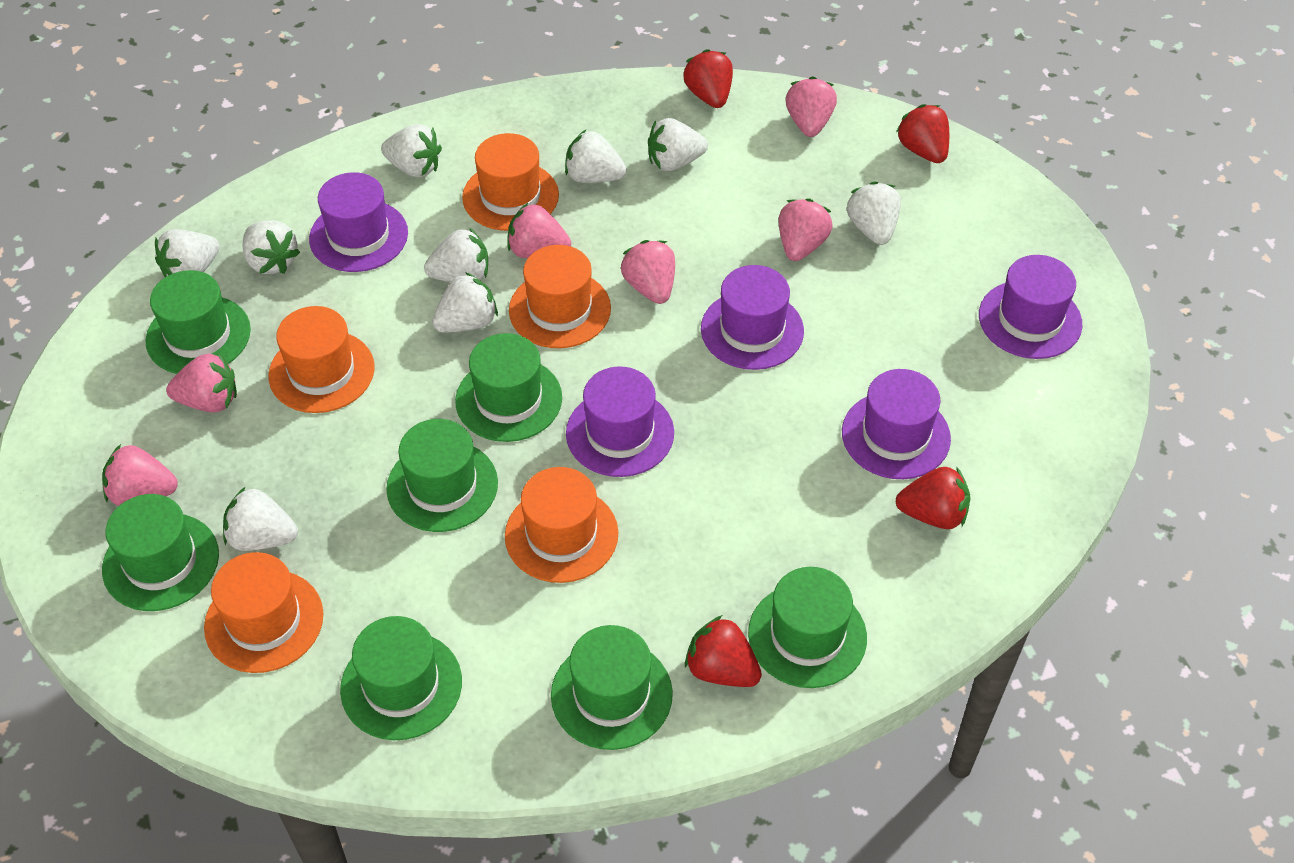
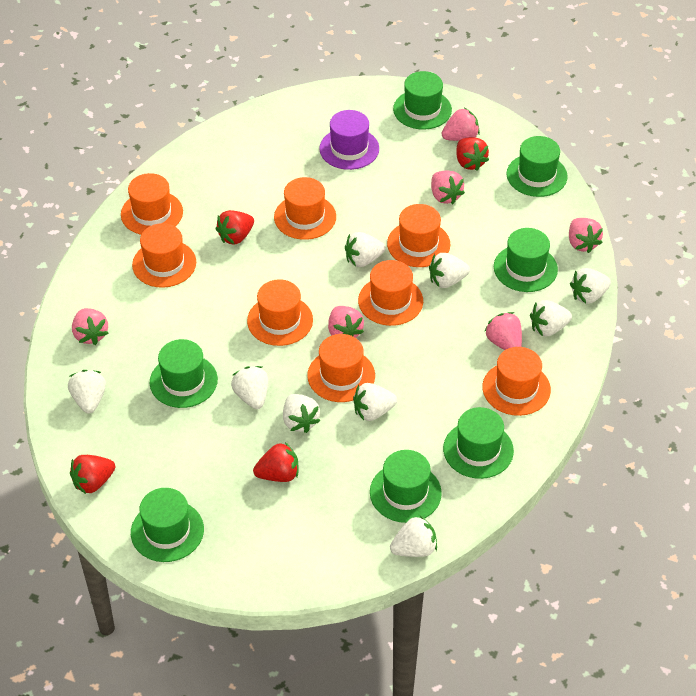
orange hat: [204,552,323,673] [268,306,374,413] [462,133,559,231] [505,467,618,583] [509,245,611,348] = 5 -> [121,173,183,235] [132,223,196,288] [247,279,313,346] [274,177,336,240] [307,334,375,402] [358,260,423,326] [387,204,450,267] [482,347,551,416] = 8
purple hat: [309,172,408,272] [566,367,674,477] [701,265,804,370] [842,369,951,479] [979,255,1082,359] = 5 -> [319,110,379,170] = 1

